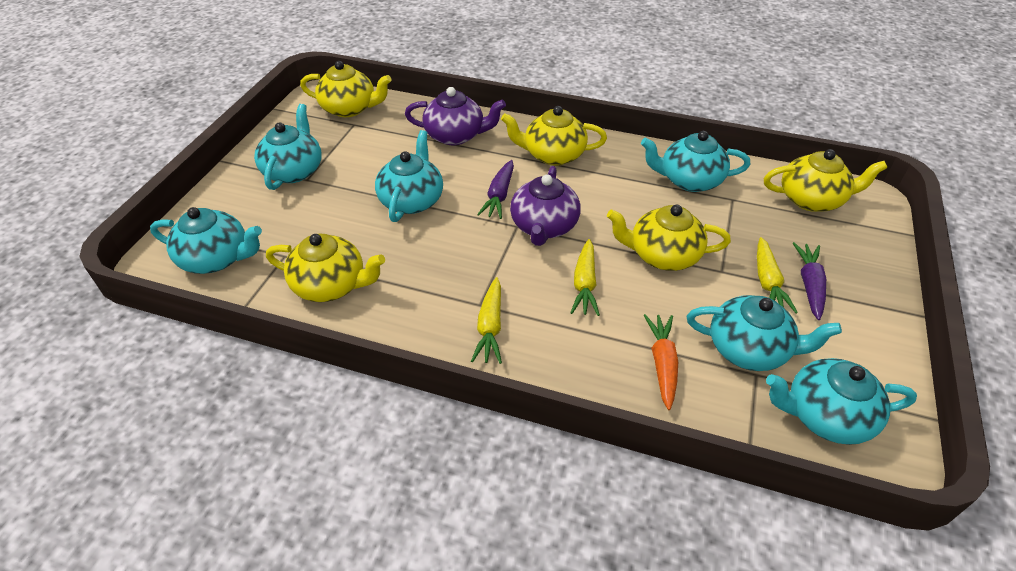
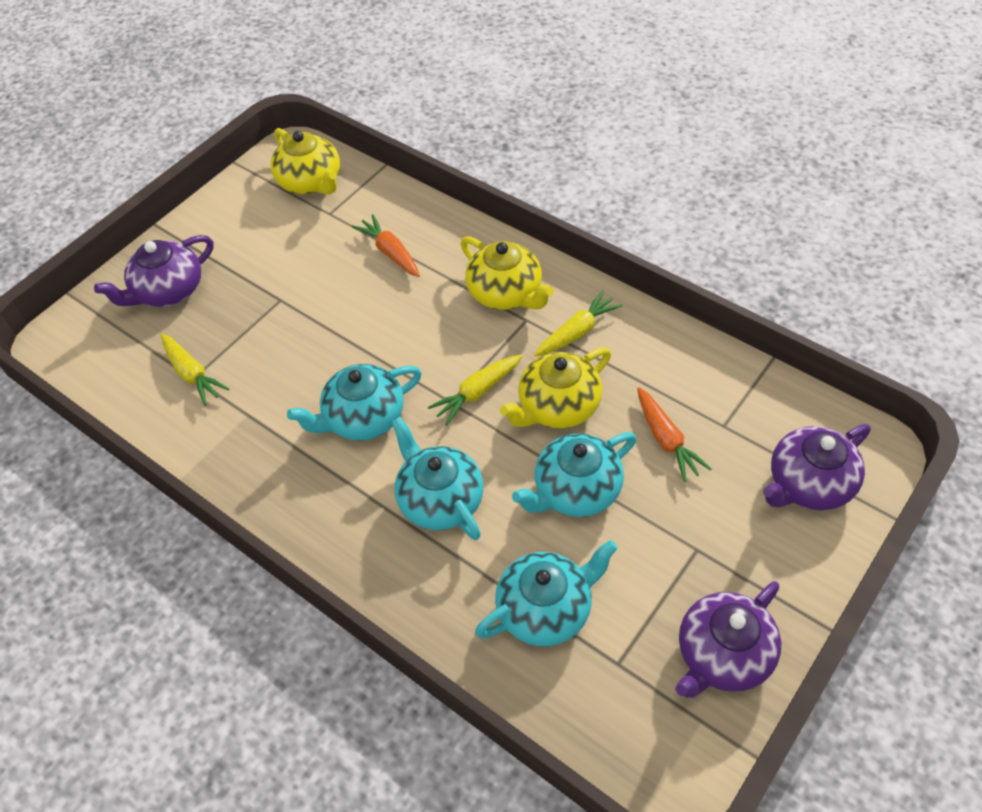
orange carrot: [644,314,678,410] = 1 -> [352,214,420,277] [637,387,711,482] = 2
purple carrot: [477,160,514,219] [793,242,826,320] = 2 -> none = 0
purple teapot: [405,87,506,145] [510,166,581,246] = 2 -> [94,235,213,307] [675,581,781,698] [763,424,871,511] = 3
turquoise teapot: [150,207,262,274] [254,104,322,190] [375,130,443,222] [641,131,751,192] [687,295,842,371] [766,358,917,445] = 6 -> [287,364,422,440] [391,417,484,540] [475,540,618,646] [512,432,636,517] = 4
yellow teapot: [266,234,385,302] [300,61,392,117] [501,106,607,166] [607,205,731,271] [764,149,887,212] = 5 -> [271,128,340,195] [461,236,554,310] [500,347,611,428] = 3

